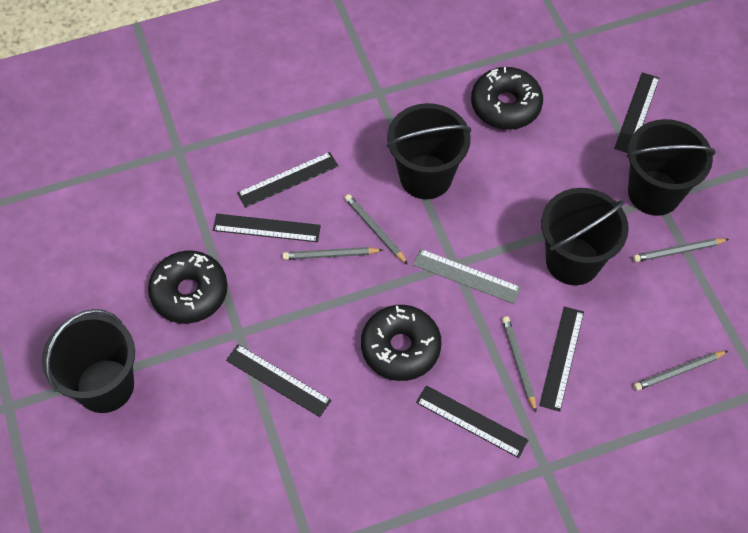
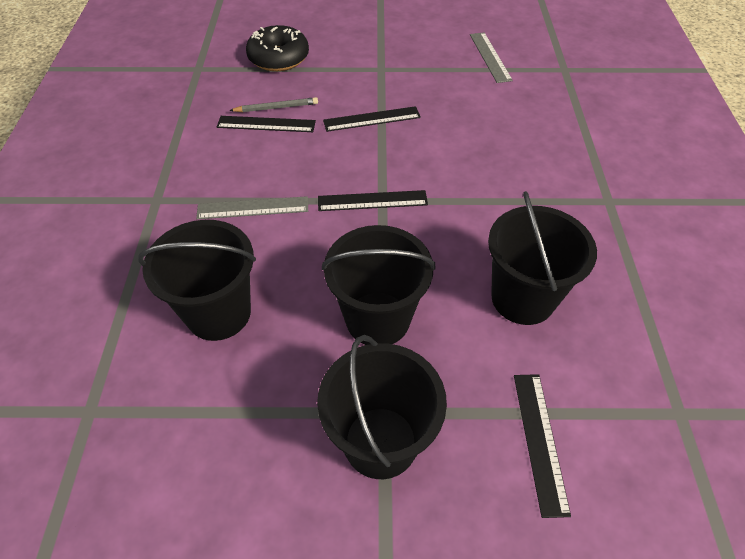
black donut: [148,250,228,324] [361,305,442,381] [471,67,543,130] = 3 -> [246,25,309,71] = 1
black ruler: [213,214,321,242] [226,344,332,417] [237,152,338,208] [416,385,528,458] [539,306,584,412] [614,72,660,153] = 6 -> [217,116,316,132] [318,190,428,211] [323,106,421,132] [514,374,571,518] = 4
grey pencil: [283,247,383,260] [345,194,408,264] [502,316,536,412] [633,238,729,262] [634,351,728,391] = 5 -> [229,97,318,112] = 1
grey ruler: [413,249,521,304] = 1 -> [196,196,308,219] [470,32,513,83] = 2

